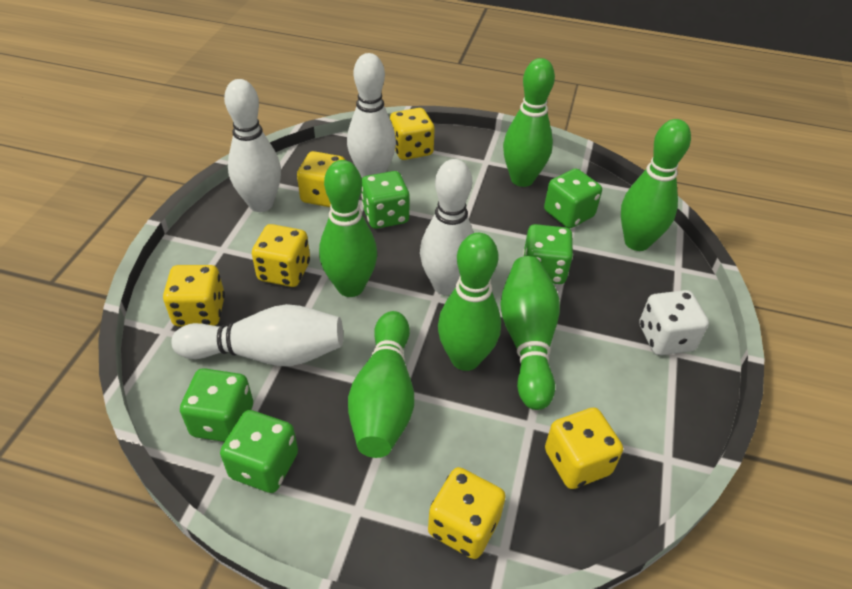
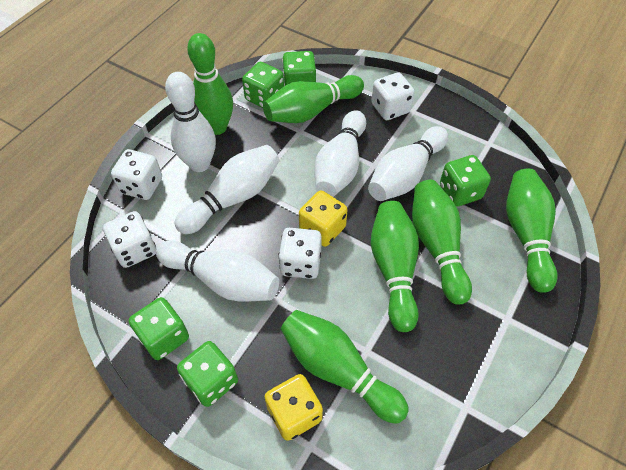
white bowling pin: [171,304,343,366] [224,79,281,212] [347,53,396,178] [420,159,474,295] = 4 -> [156,240,279,302] [165,72,216,172] [175,145,280,234] [314,110,366,197] [368,126,448,201] = 5
white dice: [639,290,709,355] = 1 -> [103,211,156,268] [111,149,162,200] [278,228,322,279] [371,72,415,120] = 4
yellow dice: [163,265,225,327] [252,224,310,287] [297,151,345,207] [390,108,435,160] [428,467,506,559] [545,408,623,489] = 6 -> [265,374,323,441] [299,190,348,247] = 2

